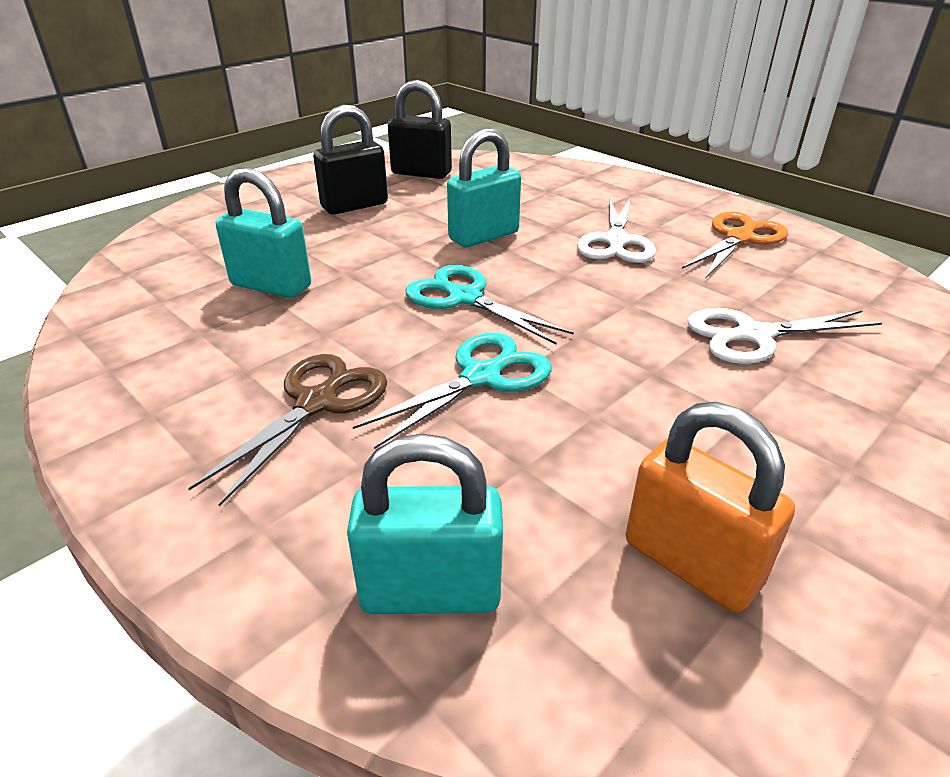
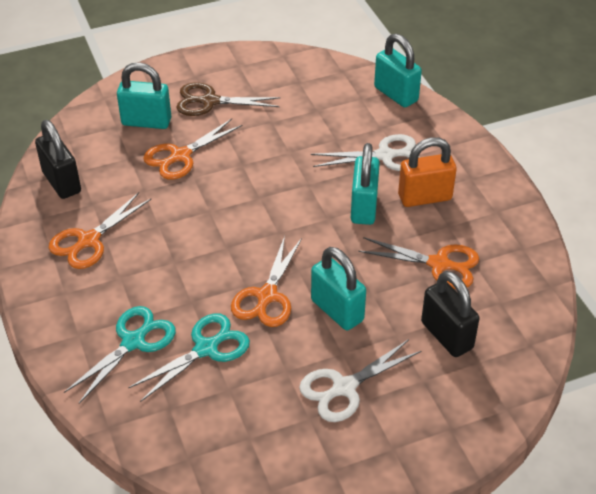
orange scissors: [682,212,788,279] = 1 -> [49,192,151,269] [143,119,243,180] [231,236,302,327] [358,237,479,289] = 4
turquoise padlock: [216,167,311,298] [347,434,503,614] [447,128,521,247] = 3 -> [117,62,171,129] [311,247,366,330] [351,143,380,225] [374,34,422,107] = 4

